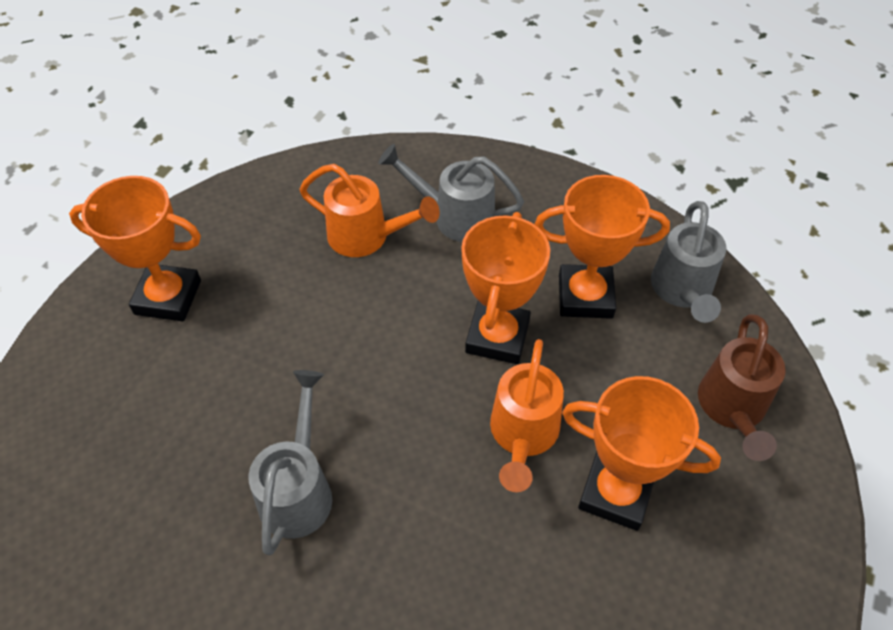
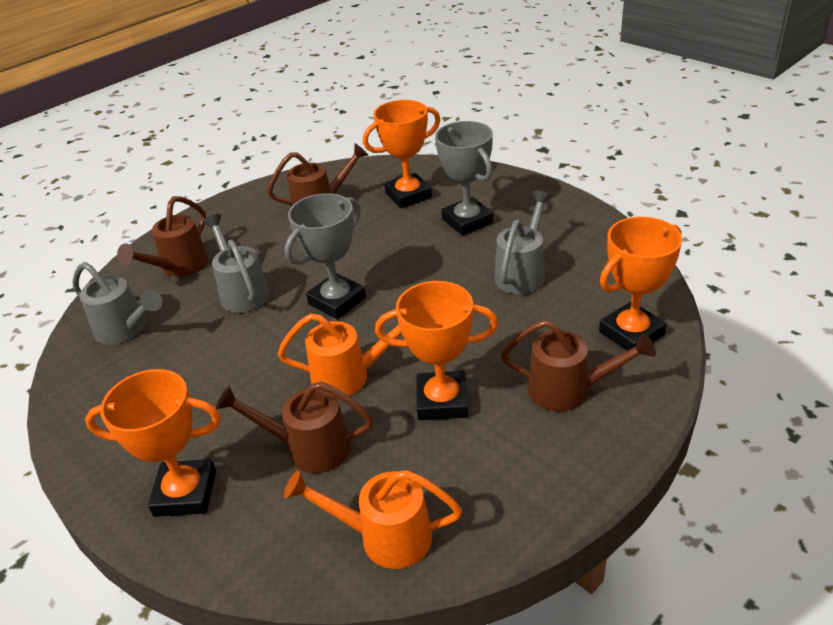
brown watering can: [698,314,786,461] = 1 -> [117,196,209,277] [216,382,373,474] [267,143,368,207] [501,320,656,411] = 4
grey trophy: none = 0 -> [285,193,366,319] [435,121,493,236] = 2

